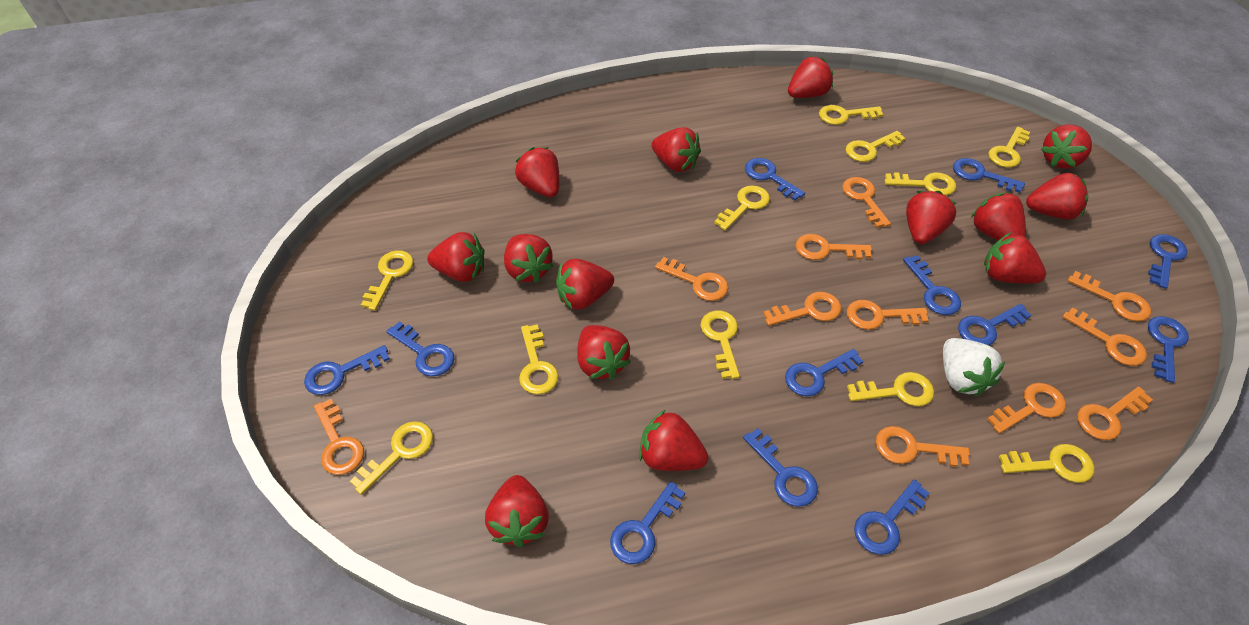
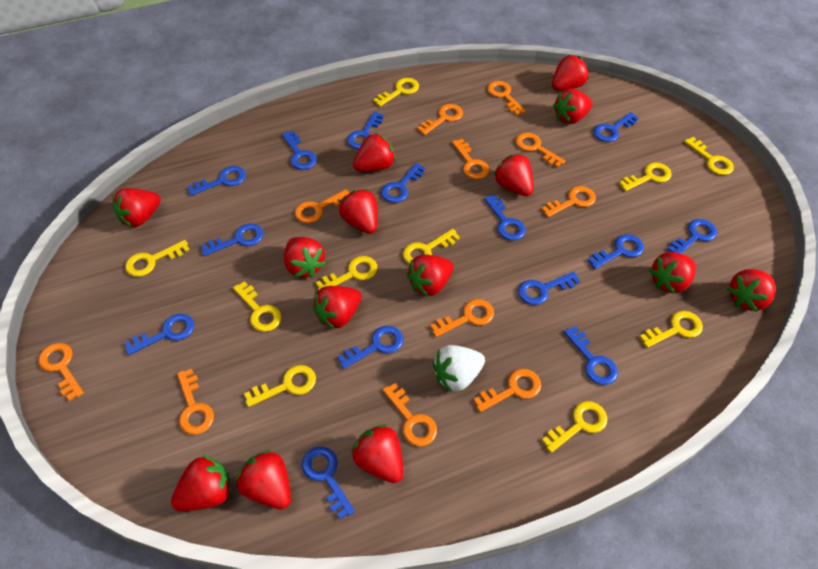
blue key: [304,345,390,395] [386,321,455,376] [610,481,685,564] [743,428,818,507] [745,158,805,201] [785,349,863,396] [854,480,929,555] [903,255,961,315] [953,158,1025,193] [958,304,1031,345] [1148,234,1188,289] [1148,316,1189,383] = 12 -> [124,314,194,355] [187,166,246,196] [201,223,264,256] [282,131,317,170] [302,447,355,519] [337,326,403,369] [347,112,384,149] [381,163,425,203] [484,195,526,240] [518,272,580,305] [564,326,618,385] [588,234,644,269] [594,112,639,142] [667,219,717,254] = 14
yellow key: [350,421,433,495] [361,250,413,311] [519,324,559,395] [700,311,740,379] [714,185,770,231] [819,105,884,125] [845,131,906,162] [847,372,934,406] [885,172,956,196] [988,127,1030,168] [999,444,1094,483] = 11 -> [125,240,190,277] [233,281,282,332] [244,365,316,407] [316,256,378,290] [373,78,419,107] [403,229,460,264] [542,401,607,453] [619,162,672,191] [640,311,703,348] [684,137,734,175] = 10

